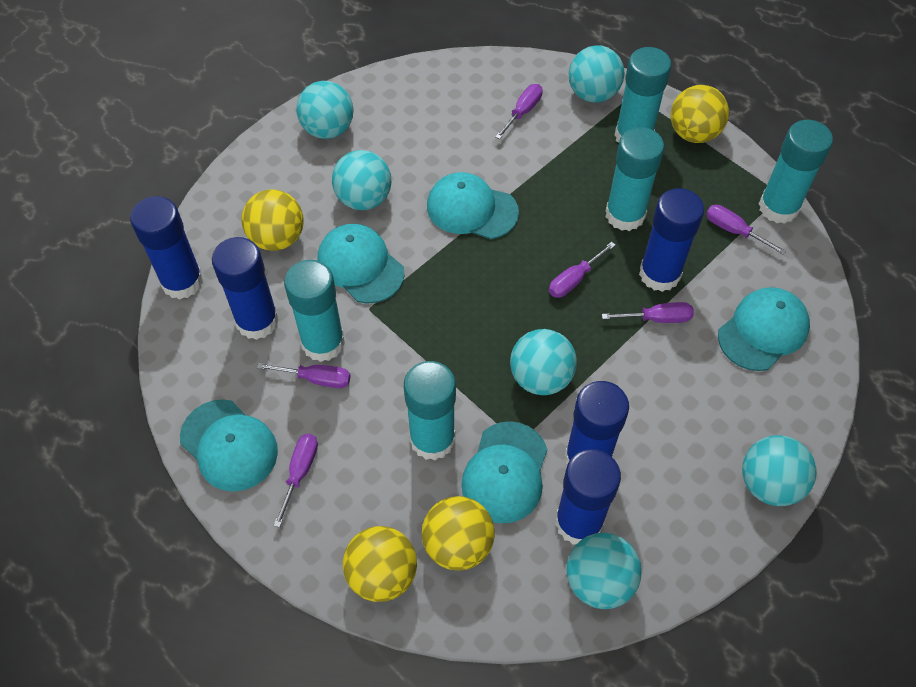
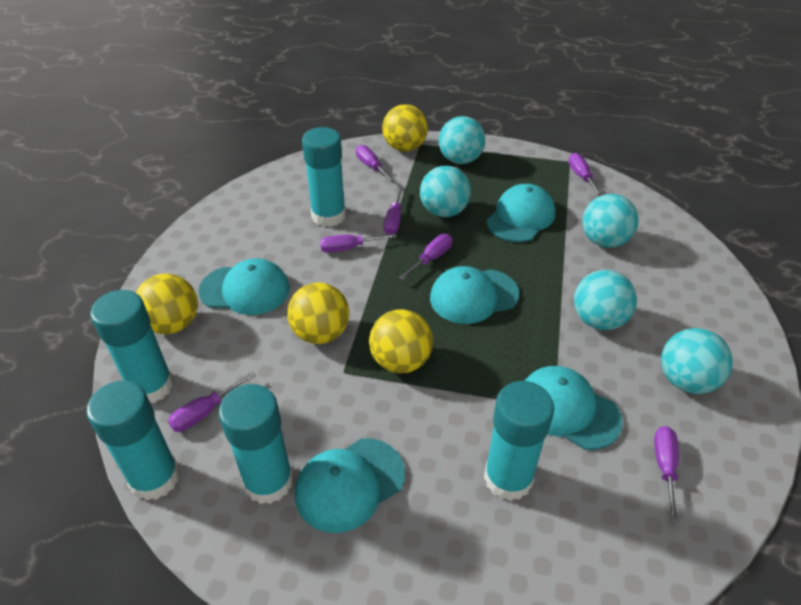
blue glue stick: [130,196,203,299] [212,237,279,340] [555,449,621,545] [565,381,629,464] [639,188,704,292] = 5 -> none = 0
purple screwdriver: [257,363,351,388] [273,434,318,528] [496,84,543,139] [549,242,616,298] [602,302,694,323] [706,205,786,255] = 6 -> [168,372,256,432] [320,234,397,253] [356,145,396,183] [384,186,403,235] [399,234,453,280] [568,153,602,196] [654,426,679,523] = 7
turquoise ball: [296,81,354,139] [332,150,391,210] [510,329,577,395] [566,533,642,609] [569,45,624,102] [742,435,817,506] = 6 -> [420,166,471,217] [439,116,485,164] [574,270,637,330] [582,194,638,248] [661,328,733,394] = 5

